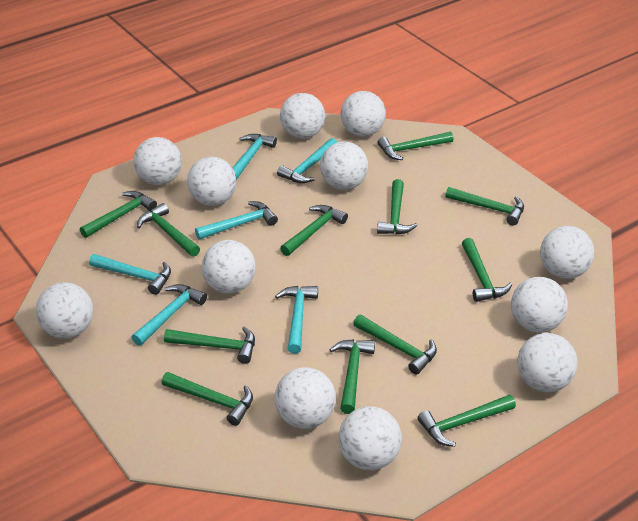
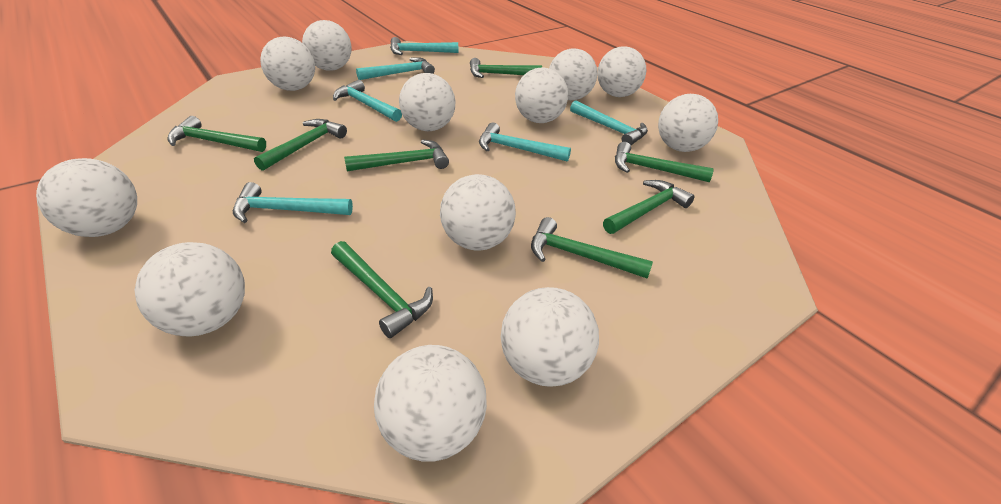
green hammer: [80,191,157,238] [137,203,200,257] [162,372,253,426] [164,326,255,364] [280,205,348,256] [329,339,375,414] [353,315,437,375] [377,132,453,160] [377,179,417,234] [417,395,516,447] [445,187,524,225] [462,238,512,302] = 12 -> [167,116,266,152] [254,119,347,171] [331,241,433,338] [344,140,449,171] [470,58,542,78] [531,217,653,279] [603,180,695,234] [615,142,714,182] = 8

